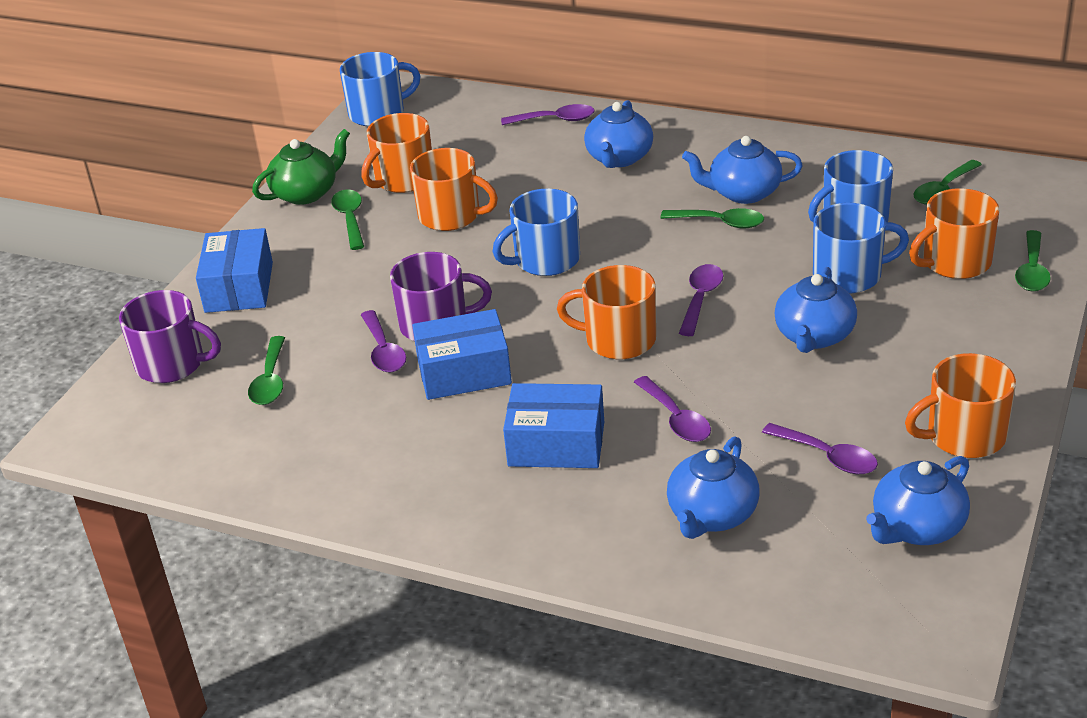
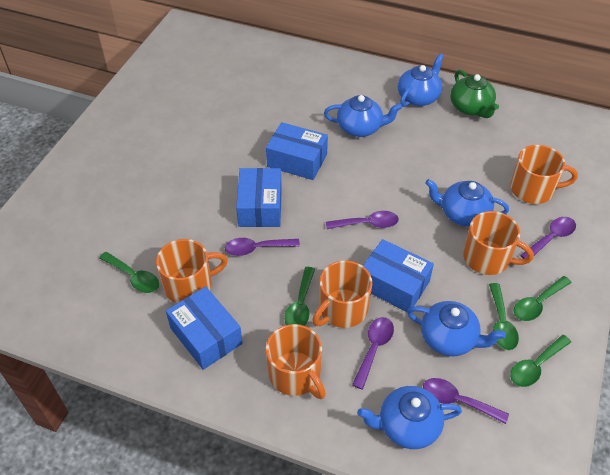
blue box: [196,228,273,313] [412,309,512,400] [503,383,604,468] = 3 -> [166,286,243,370] [236,168,282,227] [266,122,328,180] [363,239,434,312] = 4
blue mug: [340,52,420,127] [492,189,580,276] [808,150,893,223] [813,203,909,294] = 4 -> none = 0
purple mug: [119,290,221,383] [390,252,492,341] = 2 -> none = 0

